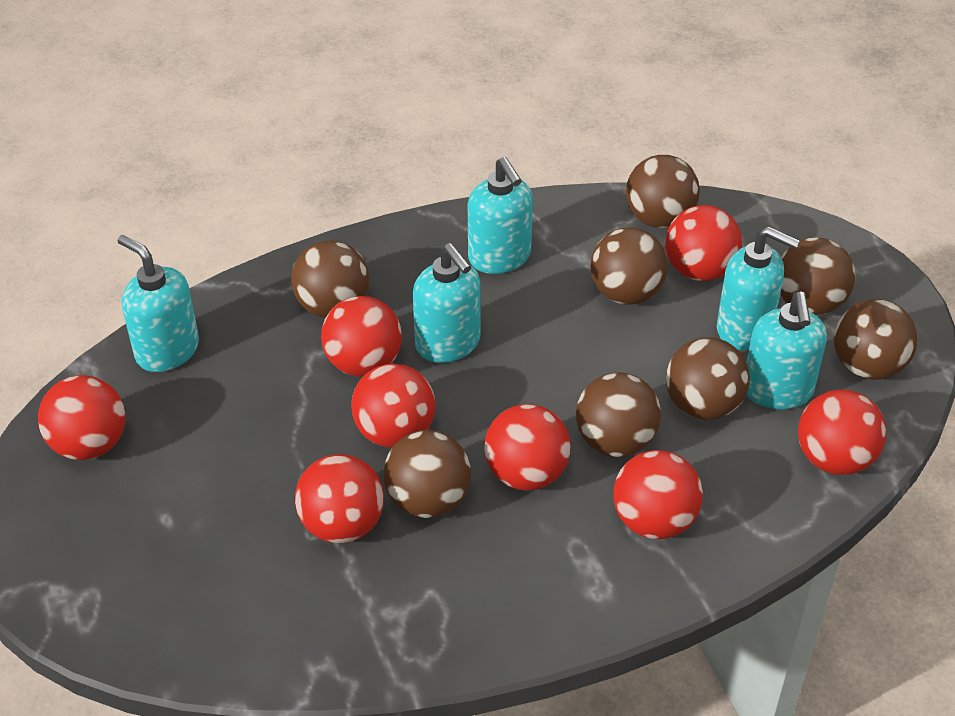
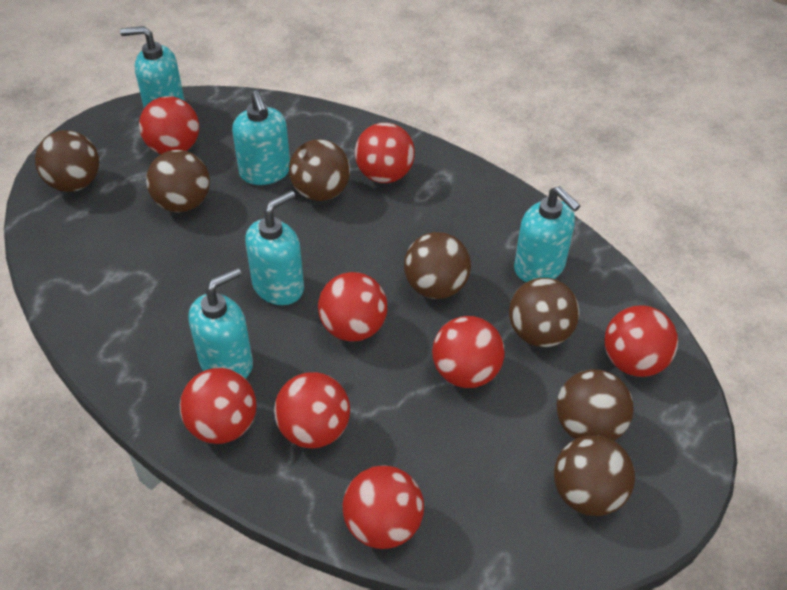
brown ball: [291,240,369,318] [384,430,471,518] [576,372,661,457] [590,227,668,305] [626,155,700,228] [666,337,750,420] [780,237,855,315] [834,299,918,380] = 8 -> [35,130,99,192] [146,150,210,212] [289,139,350,201] [404,232,471,299] [509,278,579,347] [554,435,635,516] [557,369,634,441] = 7

